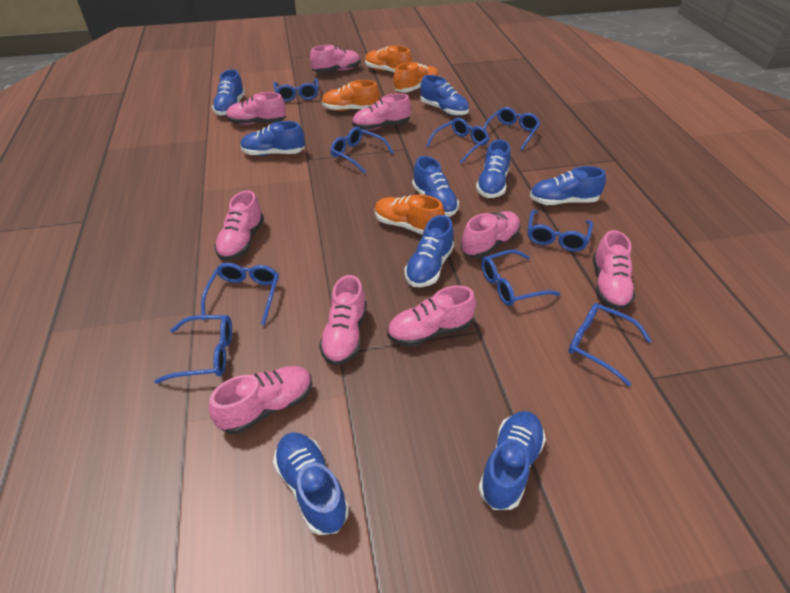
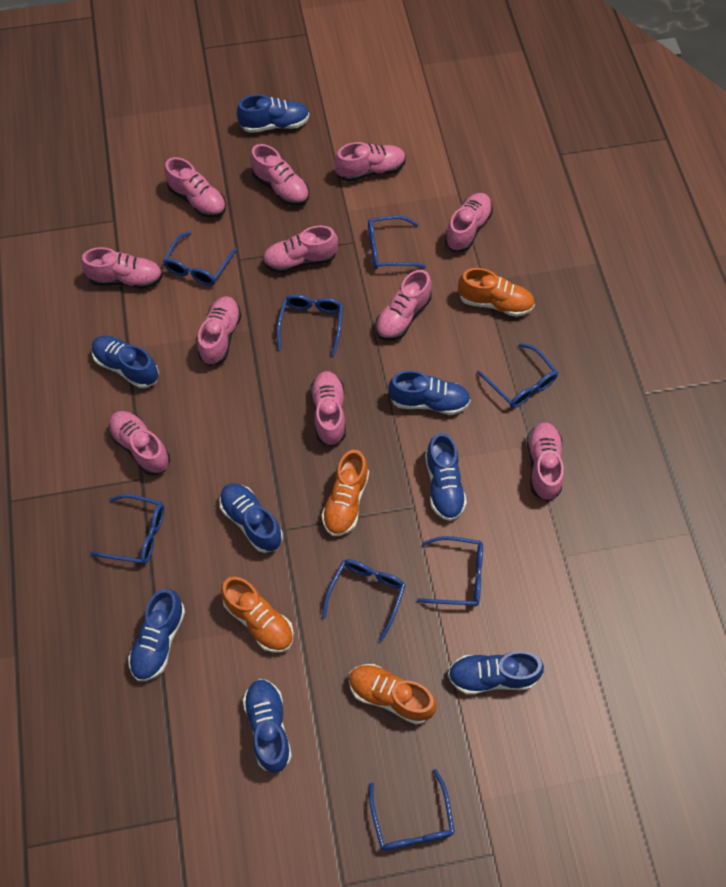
blue glasses: [154,315,232,384] [201,263,279,325] [273,78,318,102] [330,127,394,174] [426,118,489,164] [481,250,560,306] [483,107,540,150] [527,209,593,252] [568,303,652,386] = 9 -> [90,494,164,564] [163,232,237,286] [277,294,343,356] [322,559,406,642] [368,216,426,269] [369,769,455,851] [417,536,483,606] [477,343,558,408] = 8
blue shoe: [212,69,245,116] [240,121,305,156] [273,432,349,535] [404,215,454,287] [412,156,459,216] [420,75,469,116] [476,139,510,198] [479,411,546,510] [530,166,606,205] = 9 -> [92,336,159,388] [128,589,185,681] [219,483,283,553] [237,94,309,133] [243,679,292,773] [388,370,471,415] [425,433,467,521] [448,651,544,694] = 8
pink shoe: [209,366,312,434] [215,190,264,261] [226,92,286,125] [310,45,360,73] [319,275,367,365] [352,93,411,130] [387,285,476,347] [461,211,521,258] [593,230,636,310] = 9 -> [81,247,163,289] [108,411,170,475] [164,157,226,218] [197,296,242,366] [250,144,309,206] [262,225,338,273] [310,371,346,446] [335,142,406,182] [375,270,432,340] [445,193,493,252] [527,422,564,501] = 11

